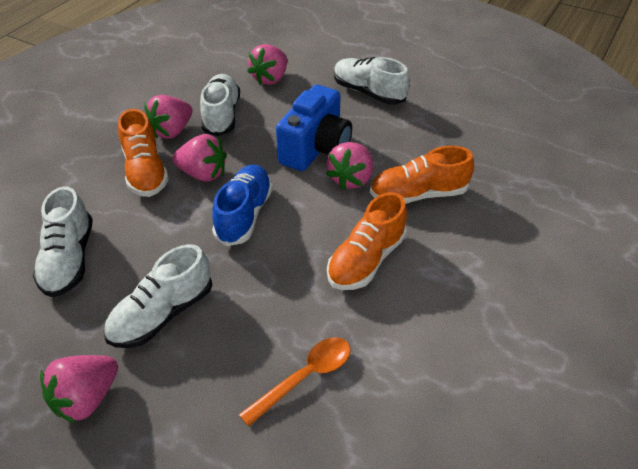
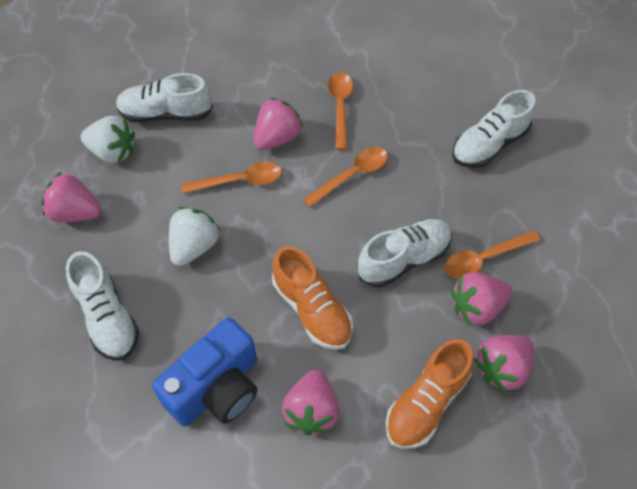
blue shoe: [212,165,273,246] = 1 -> none = 0
orange shoe: [118,109,169,197] [327,192,407,290] [370,146,474,204] = 3 -> [272,246,353,350] [385,339,473,449] = 2
orange spoon: [239,337,351,427] = 1 -> [181,162,282,194] [303,147,388,207] [328,72,353,150] [444,230,540,279] = 4
white strawberry: none = 0 -> [81,116,135,163] [169,207,221,266] = 2

